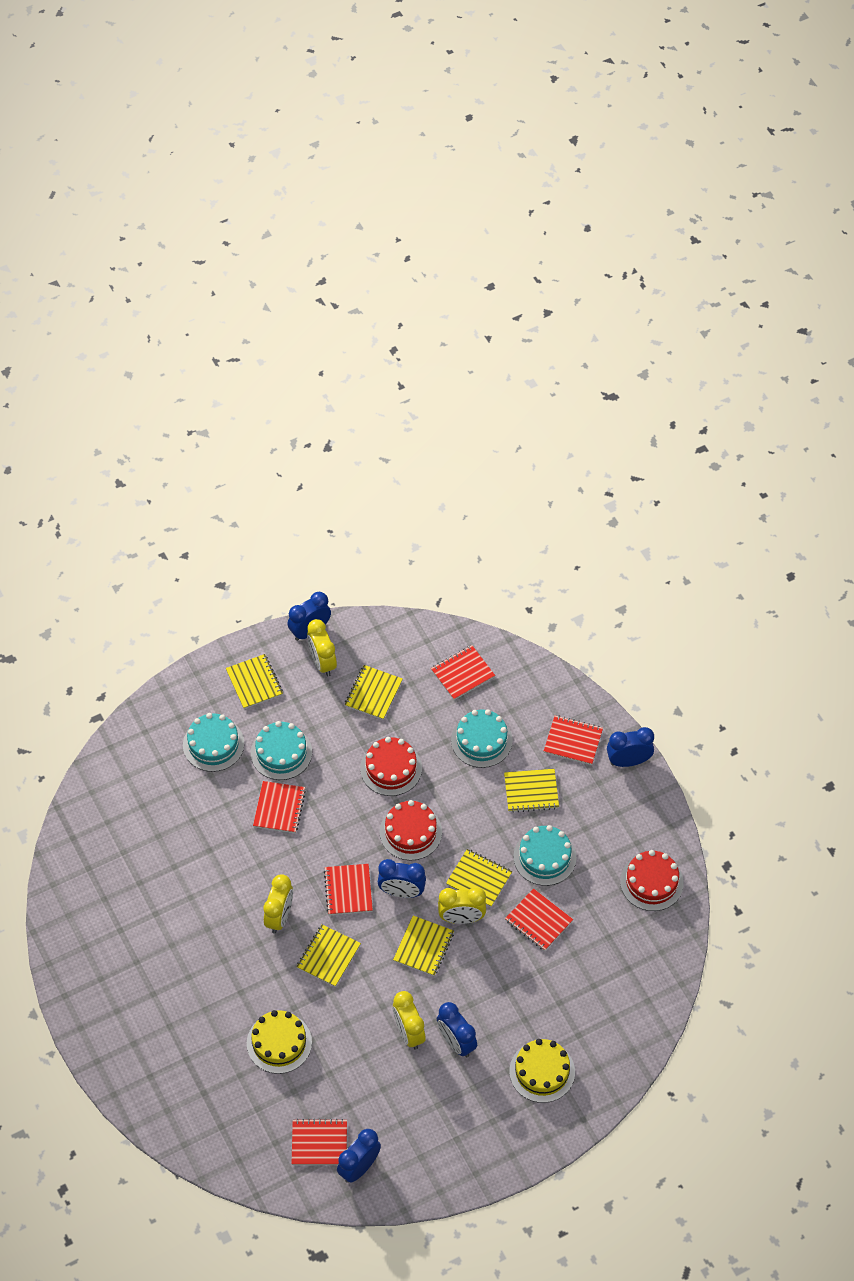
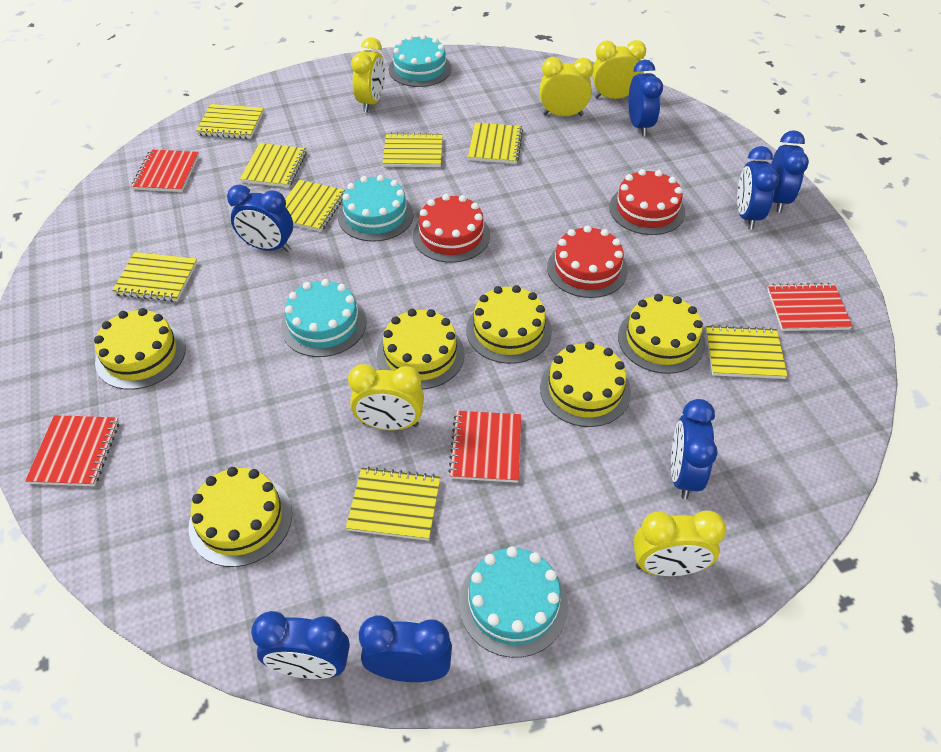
blue clock: [287,592,331,641] [337,1129,381,1183] [378,859,426,898] [437,1002,477,1057] [607,727,654,767] = 5 -> [227,185,293,252] [251,611,350,679] [359,615,452,682] [628,59,663,136] [671,399,717,499] [737,146,779,230] [771,130,809,213] = 7
red notebook: [253,781,306,833] [292,1119,347,1165] [324,864,373,915] [431,645,495,700] [505,888,573,951] [544,715,603,765] = 6 -> [25,415,119,486] [131,149,199,192] [448,411,521,483] [767,283,853,331] = 4
yellow cake: [247,1010,312,1074] [509,1039,575,1103] = 2 -> [94,308,186,390] [189,467,292,567] [377,309,465,389] [466,285,552,364] [540,342,631,427] [618,294,705,374] = 6
yellow clock: [263,874,293,934] [307,619,337,676] [393,991,425,1050] [438,887,486,924] = 4 -> [348,364,424,430] [351,37,385,112] [540,57,594,116] [592,40,646,99] [633,510,726,576] = 5
yellow notebook: [226,654,283,709] [296,924,361,987] [344,665,403,720] [393,916,454,976] [446,849,512,907] [504,769,559,812] = 6 -> [112,252,197,302] [196,104,264,139] [240,143,307,188] [285,180,345,232] [346,466,441,541] [382,132,443,167] [468,123,523,164] [705,325,788,379] = 8

